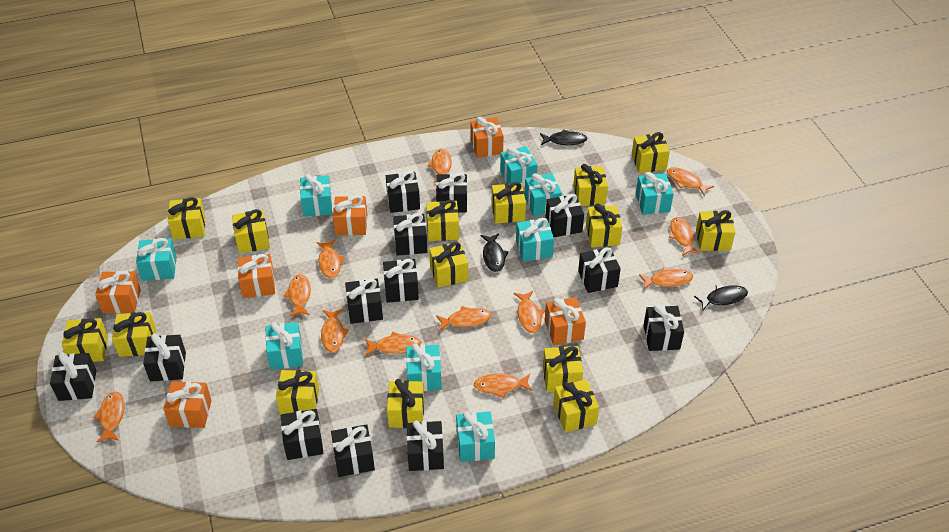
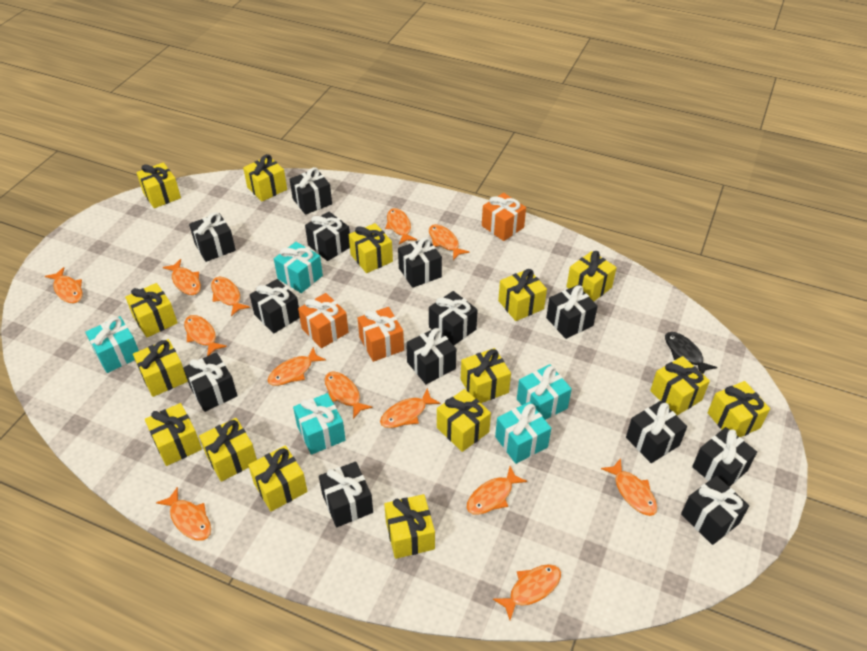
black fish: [480,233,508,272] [540,129,587,145] [694,285,748,310] = 3 -> [665,332,717,374] = 1
orange fish: [93,392,125,442] [284,274,311,316] [317,240,345,279] [321,309,349,352] [365,332,421,355] [428,149,452,183] [436,306,492,331] [474,374,532,398] [514,291,545,333] [639,267,693,289] [667,167,714,197] [669,217,700,256] = 12 -> [45,267,83,303] [156,487,211,541] [163,259,201,295] [184,315,227,356] [211,276,250,316] [267,347,326,386] [324,371,373,419] [380,388,441,428] [385,208,417,244] [429,224,470,260] [467,466,527,515] [493,564,561,620] [601,458,657,516] = 13
orange gift: [95,271,141,313] [163,381,212,428] [238,254,275,298] [333,195,367,236] [470,117,504,158] [545,297,586,345] = 6 -> [298,293,348,348] [358,307,404,362] [482,193,526,241] = 3
turquoise gift: [136,238,177,281] [265,322,303,370] [300,174,332,217] [406,344,442,391] [456,411,495,462] [500,146,538,187] [516,218,554,262] [524,173,562,217] [635,172,674,215] = 9 -> [85,316,139,373] [274,242,323,293] [293,393,346,455] [495,402,551,464] [517,364,572,420] = 5

